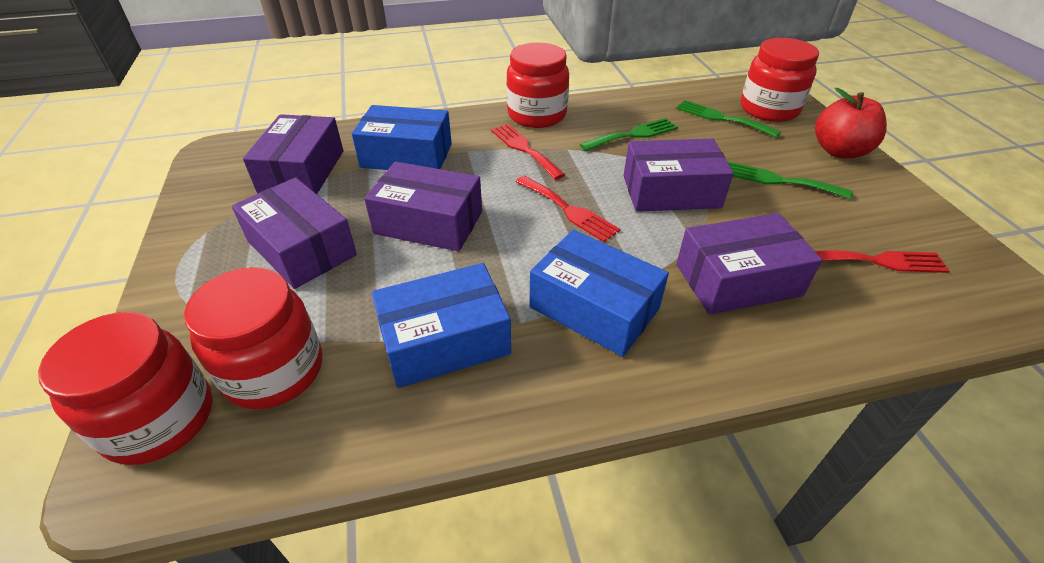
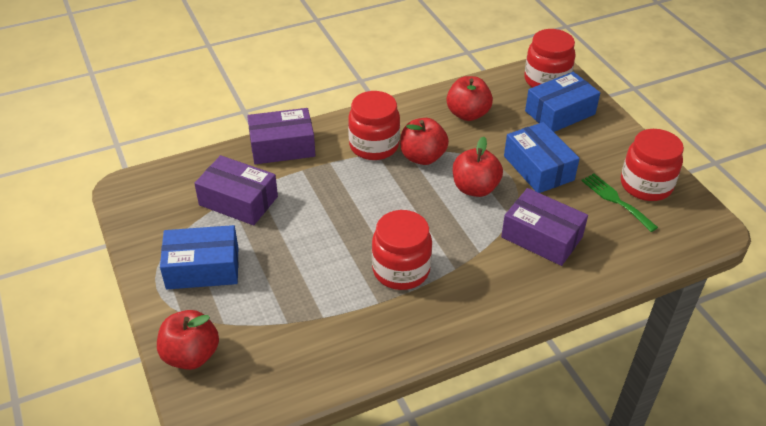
green fork: [580,118,678,151] [676,100,781,138] [728,162,853,199] = 3 -> [581,174,658,232] = 1
purple box: [232,177,357,289] [243,114,343,194] [364,161,482,251] [624,139,734,212] [676,213,822,315] = 5 -> [194,155,278,225] [247,108,315,164] [501,188,588,266] = 3
red apple: [815,88,887,159] = 1 -> [157,310,219,370] [400,118,449,165] [447,76,493,121] [453,137,503,197] = 4
red fork: [491,124,565,180] [515,176,621,242] [815,251,949,273] = 3 -> none = 0

